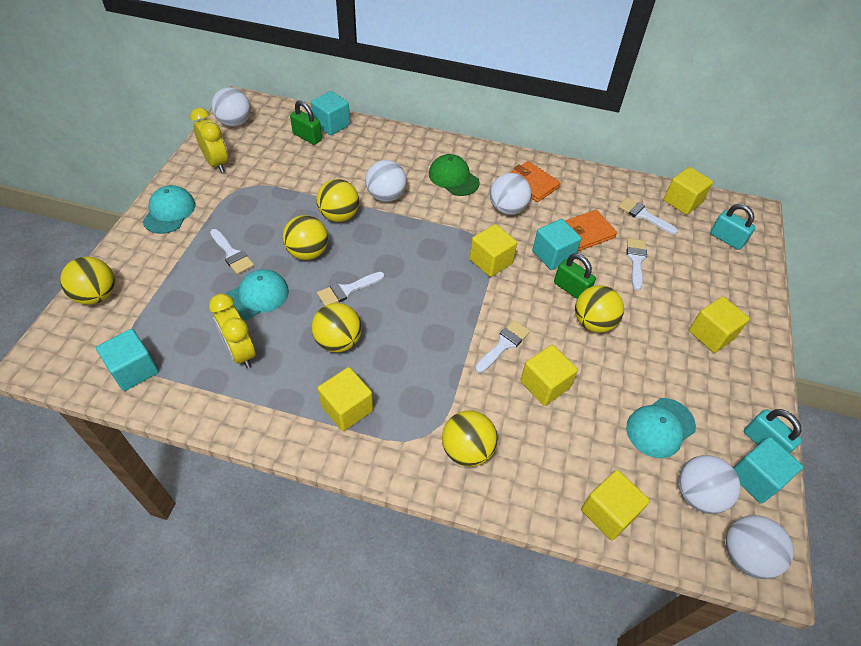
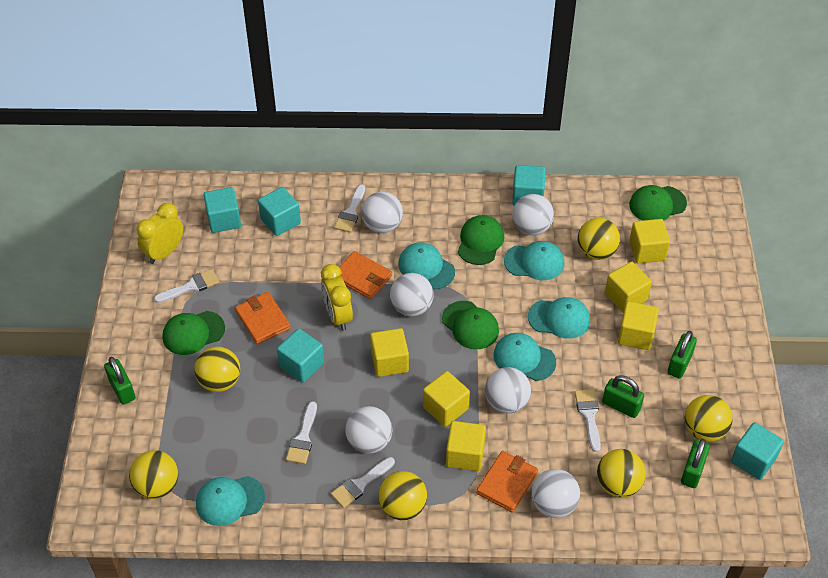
green cap: [429,154,480,196] = 1 -> [163,311,225,355] [442,301,499,349] [458,215,504,265] [629,185,687,221] = 4
green padlock: [290,100,322,145] [554,253,596,299] = 2 -> [104,357,136,405] [602,375,644,418] [667,331,697,379] [681,439,710,488] = 4
orange wallet: [510,161,561,202] [565,210,617,251] = 2 -> [235,292,291,344] [339,251,392,299] [476,451,538,512] = 3
turquoise cap: [142,185,195,234] [226,269,289,320] [626,398,696,458] = 3 -> [196,476,265,526] [398,242,455,289] [494,333,556,381] [504,241,565,280] [528,297,590,339] = 5
turquoise cube: [96,329,159,391] [311,91,350,135] [532,219,581,270] [733,437,803,503] = 4 -> [204,187,241,233] [258,187,301,236] [277,329,324,383] [512,165,546,206] [731,423,784,480] = 5
turquoise padlock: [710,204,755,250] [744,409,802,453] = 2 -> none = 0
white ball: [211,87,251,127] [365,160,407,202] [490,173,531,215] [678,455,741,514] [726,515,794,579] = 5 -> [345,406,392,454] [361,192,403,233] [390,273,433,316] [485,367,531,413] [512,194,554,235] [531,469,580,518] = 6

